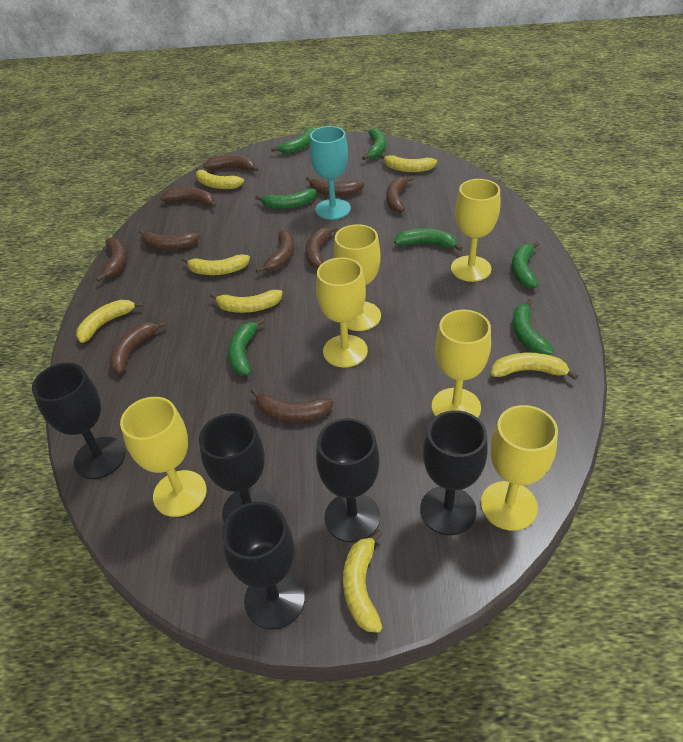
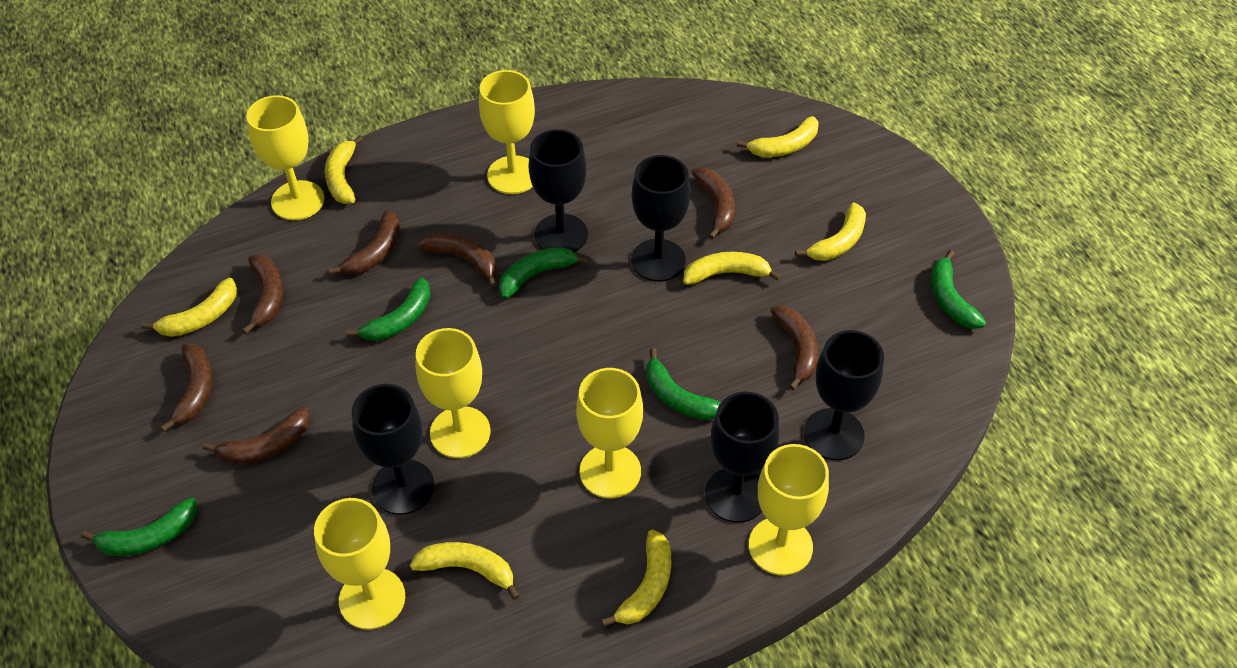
brown banana: [96,238,127,282] [109,321,167,374] [139,230,200,250] [161,187,216,207] [203,155,259,172] [251,388,333,422] [256,230,294,273] [305,225,339,268] [306,177,364,196] [386,176,414,213] = 10 -> [160,344,212,432] [203,407,310,464] [242,255,283,334] [328,210,400,275] [418,233,496,287] [692,168,735,239] [770,305,818,390] = 7
green banana: [228,318,265,375] [255,188,316,209] [271,127,314,154] [362,128,386,160] [394,229,462,251] [512,242,540,288] [512,299,554,355] = 7 -> [81,497,197,556] [346,277,431,341] [499,247,589,299] [646,348,721,420] [931,250,986,329] = 5
turquoise goblet: [310,126,351,220] = 1 -> none = 0

